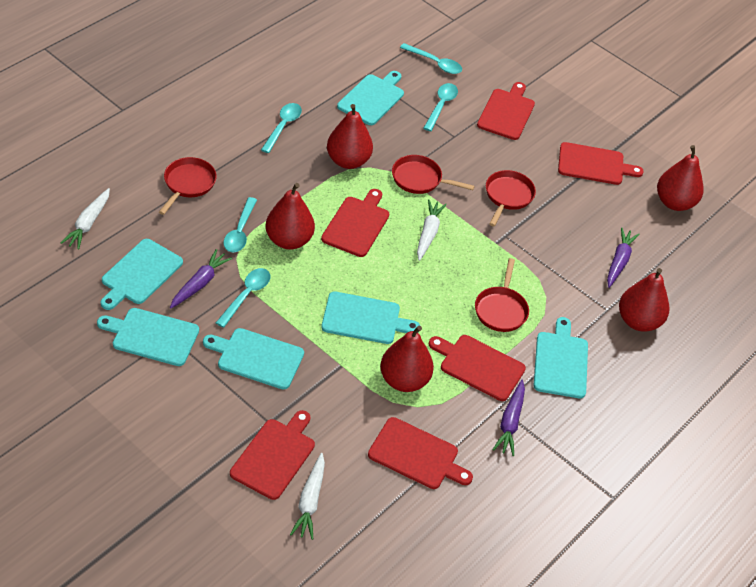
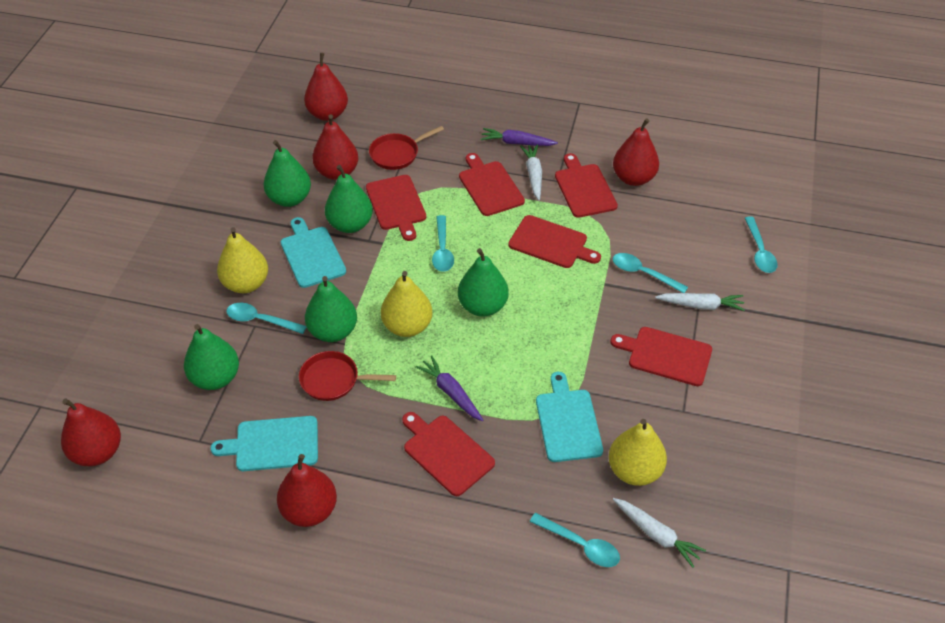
green pear: none = 0 -> [184,324,239,390] [264,140,311,207] [305,276,357,342] [325,165,373,233] [458,248,509,316] = 5
purple carrot: [170,249,232,309] [493,380,525,456] [607,228,639,288] = 3 -> [415,355,483,421] [480,128,558,146] = 2
red pan: [159,157,217,215] [392,155,475,194] [475,258,529,332] [486,170,536,226] = 4 -> [299,351,396,401] [369,126,444,170] = 2
turquoise cutting board: [97,308,199,366] [101,239,183,310] [203,328,304,390] [321,291,420,344] [337,71,404,125] [533,317,588,398] = 6 -> [210,416,318,471] [281,217,346,288] [536,372,603,462] = 3
yellow pear: none = 0 -> [217,227,268,293] [381,271,433,337] [609,419,667,486] = 3

